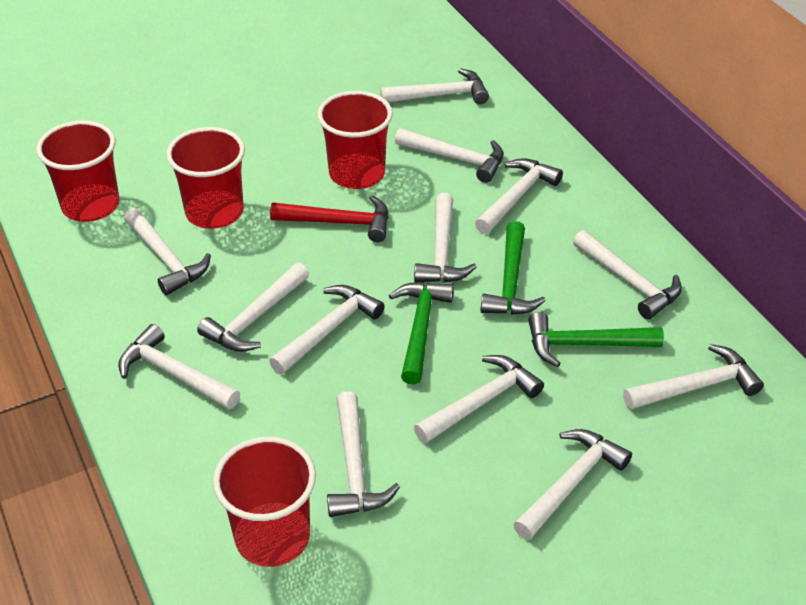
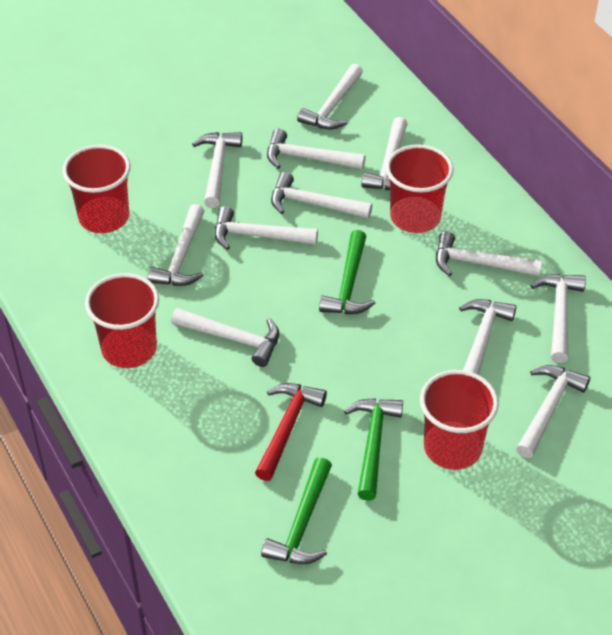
white hammer: [118,324,240,410] [124,208,211,295] [197,263,309,352] [269,285,385,374] [327,391,400,517] [380,68,489,104] [395,128,504,183] [414,193,477,282] [414,355,544,443] [475,158,563,234] [513,429,632,540] [573,230,682,319] [623,344,764,409] = 13 -> [147,204,204,286] [171,308,279,367] [192,132,242,208] [214,206,318,250] [267,129,365,169] [271,172,372,219] [297,64,363,129] [361,117,407,190] [436,231,542,276] [459,299,517,375] [516,365,590,458] [531,274,586,363] = 12

